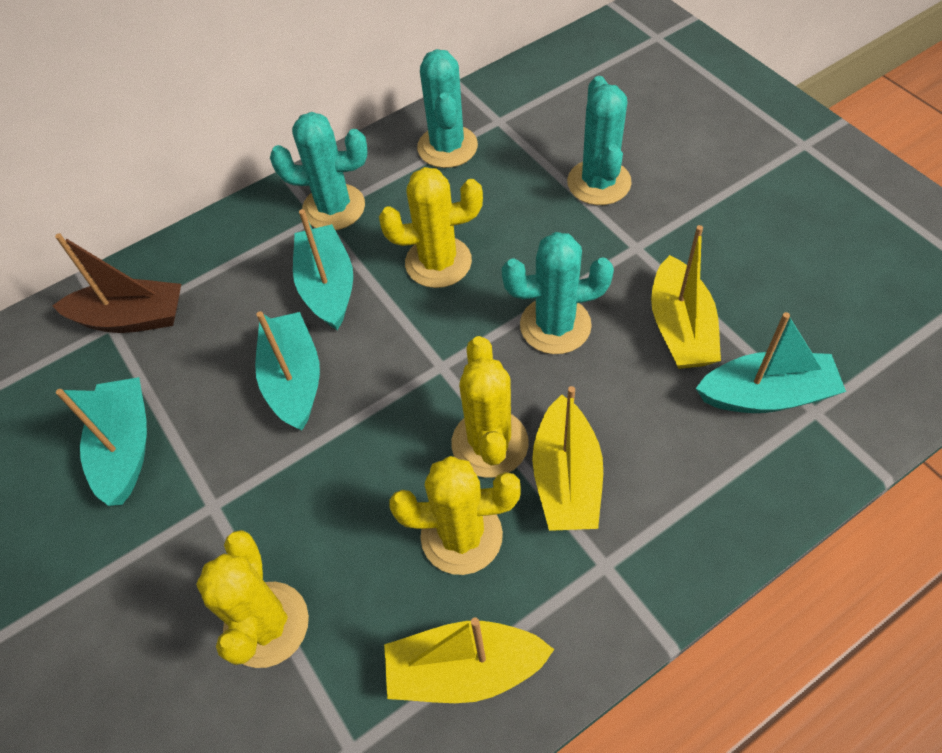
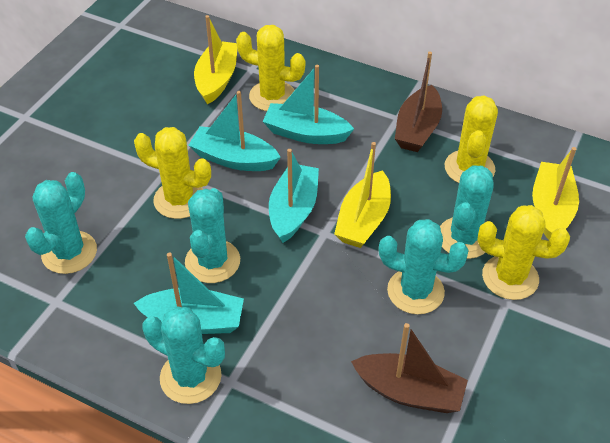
brown boat: [52,233,181,333] = 1 -> [351,323,468,413] [395,51,442,152] = 2
turquoise cactus: [270,112,368,230] [417,49,478,168] [501,232,614,354] [567,76,632,205] = 4 -> [25,172,97,274] [142,306,225,404] [185,188,240,283] [379,219,469,315] [440,165,494,259] = 5

